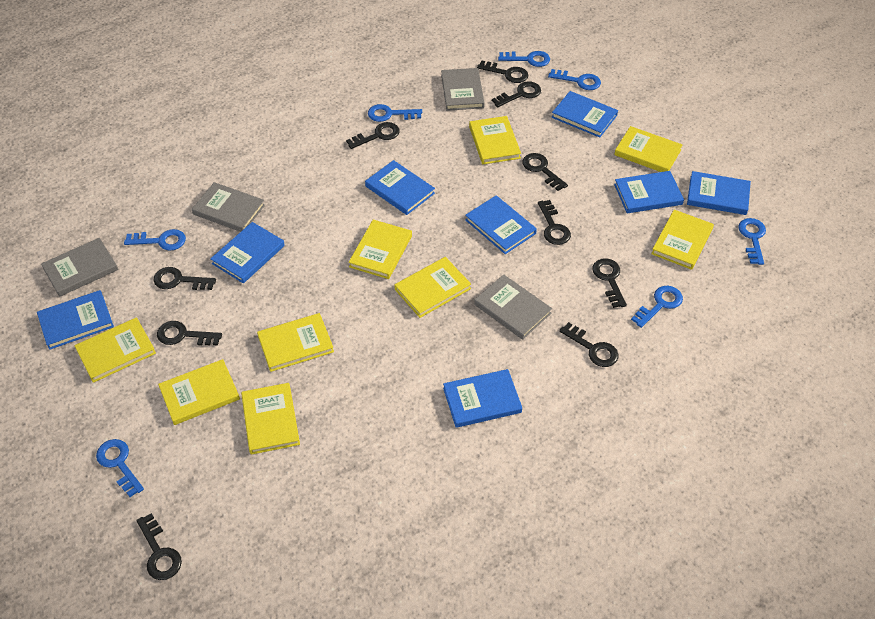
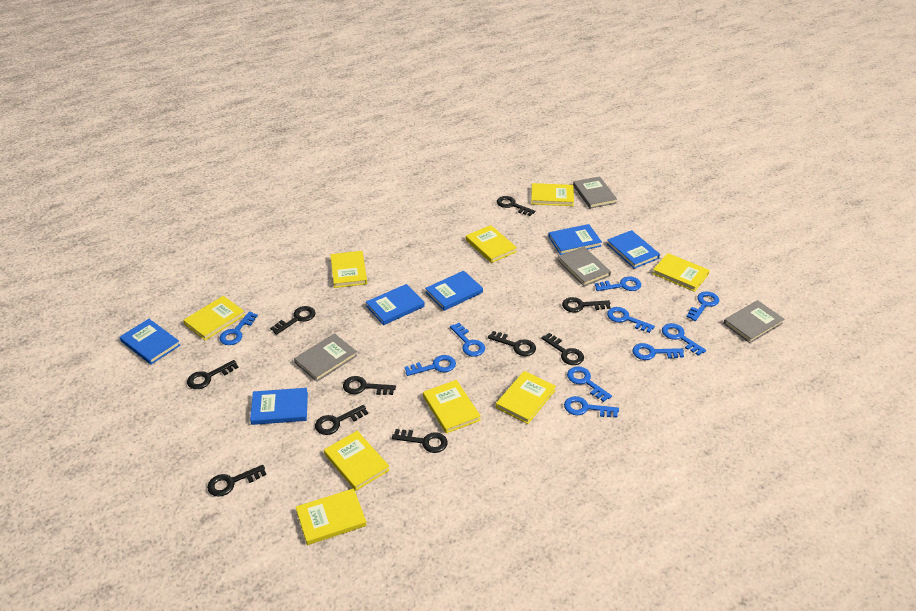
blue book: [37,290,114,350] [210,222,285,283] [365,160,435,215] [443,369,522,428] [465,196,537,254] [551,91,618,138] [614,171,684,213] [687,171,751,215] = 8 -> [120,319,180,364] [250,388,308,425] [366,284,425,325] [425,271,483,311] [548,224,602,255] [607,230,660,269] = 6
blue key: [96,439,144,497] [124,229,186,251] [368,104,422,122] [498,51,550,67] [548,69,601,90] [631,286,683,328] [738,218,766,265] = 7 -> [219,311,258,345] [405,355,456,376] [450,323,485,357] [564,396,619,417] [567,366,612,402] [595,276,641,291] [607,307,655,333] [633,343,684,360] [662,323,706,356] [686,291,719,321] = 10

